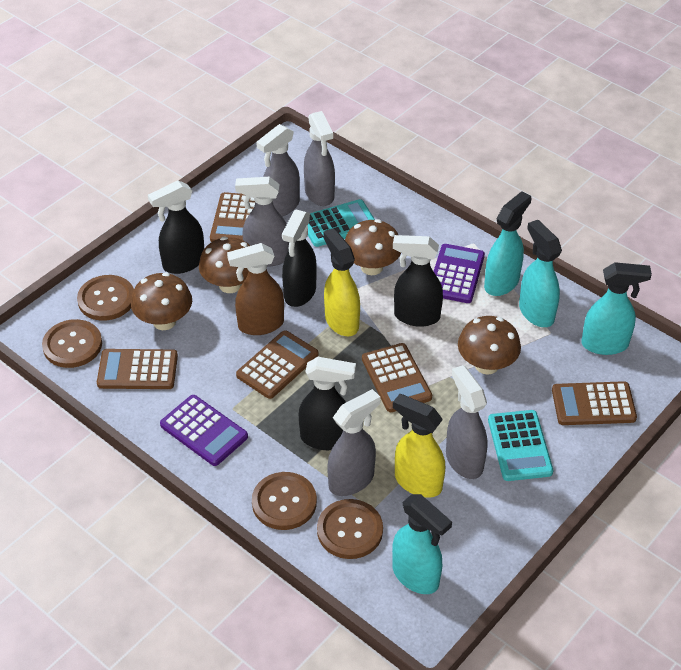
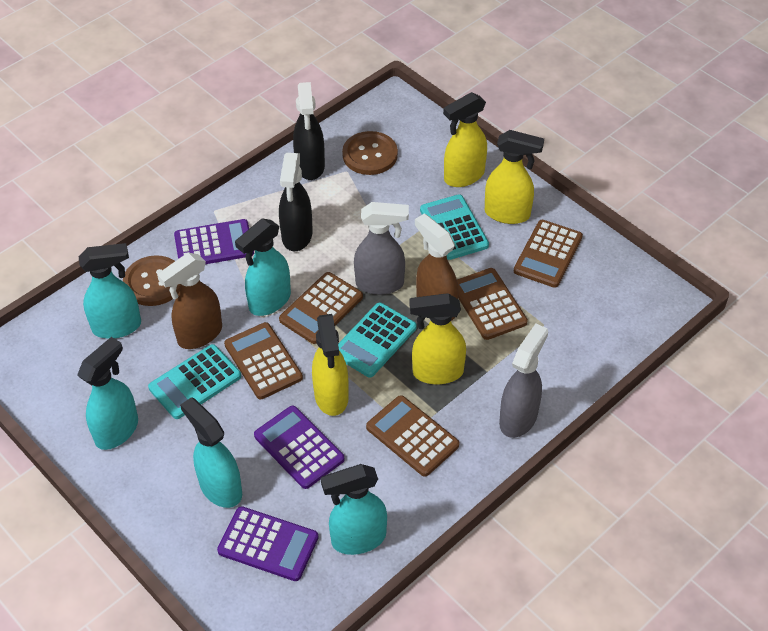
black spray bottle: [148,180,204,274] [282,210,317,307] [299,357,356,450] [393,235,443,327] = 4 -> [279,153,313,251] [293,82,325,180] = 2
brown button: [42,319,102,368] [77,275,134,321] [252,472,317,530] [317,499,383,559] = 4 -> [123,255,181,306] [342,131,398,175] = 2
brown mushroom: [131,272,192,330] [199,237,250,293] [345,219,401,275] [458,316,521,375] = 4 -> none = 0
brown spray bottle: [227,243,284,335] = 1 -> [157,253,222,349] [415,214,459,321] = 2
grey spray bottle: [235,177,289,266] [256,124,300,217] [304,111,335,206] [327,389,380,496] [446,365,488,479] = 5 -> [354,202,409,295] [499,324,548,438] = 2
purple calculator: [160,395,248,466] [433,244,485,303] = 2 -> [174,219,254,264] [217,506,319,581] [254,406,345,489] = 3
turquoise calculator: [307,199,375,247] [488,410,553,481] = 2 -> [148,344,241,419] [338,303,416,378] [420,195,489,260] = 3
turquoise spray bottle: [392,494,452,594] [484,191,531,296] [519,220,562,327] [581,262,652,355] = 4 -> [77,337,138,450] [79,243,141,339] [180,397,242,508] [235,218,291,316] [321,464,387,555] = 5
yellow spray bottle: [323,228,360,336] [393,394,445,497] = 2 -> [312,314,349,416] [409,293,466,384] [443,92,487,187] [485,130,544,224] = 4

